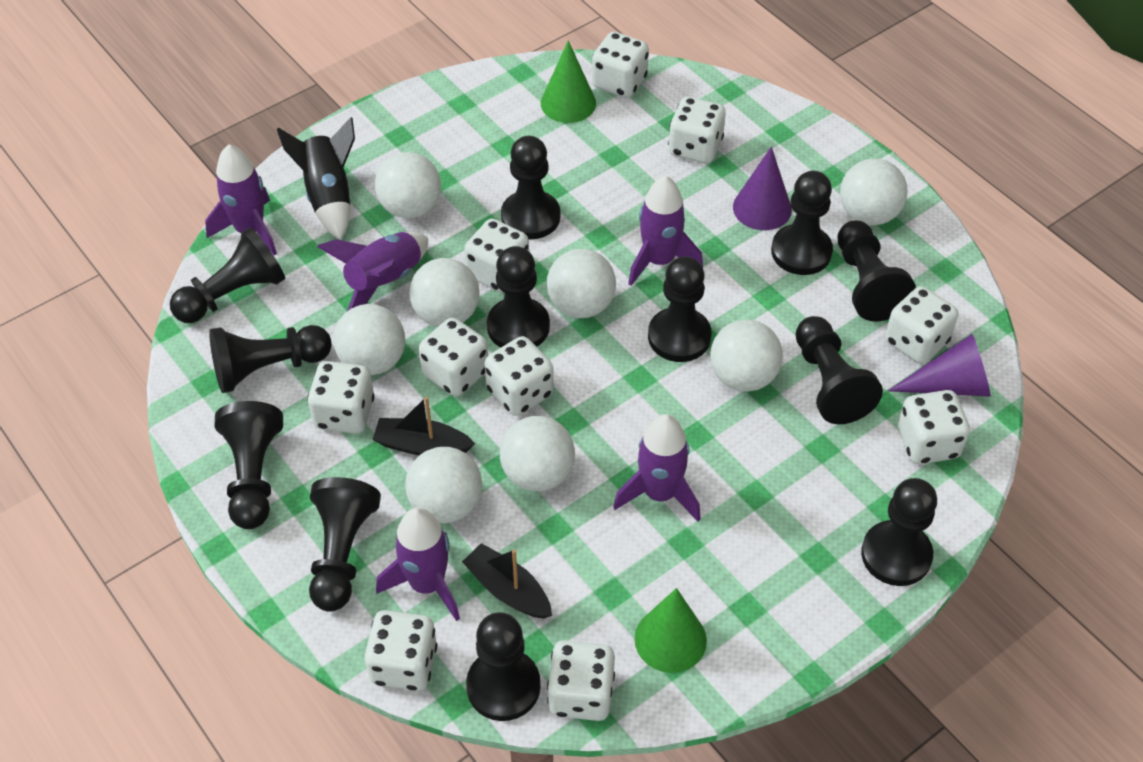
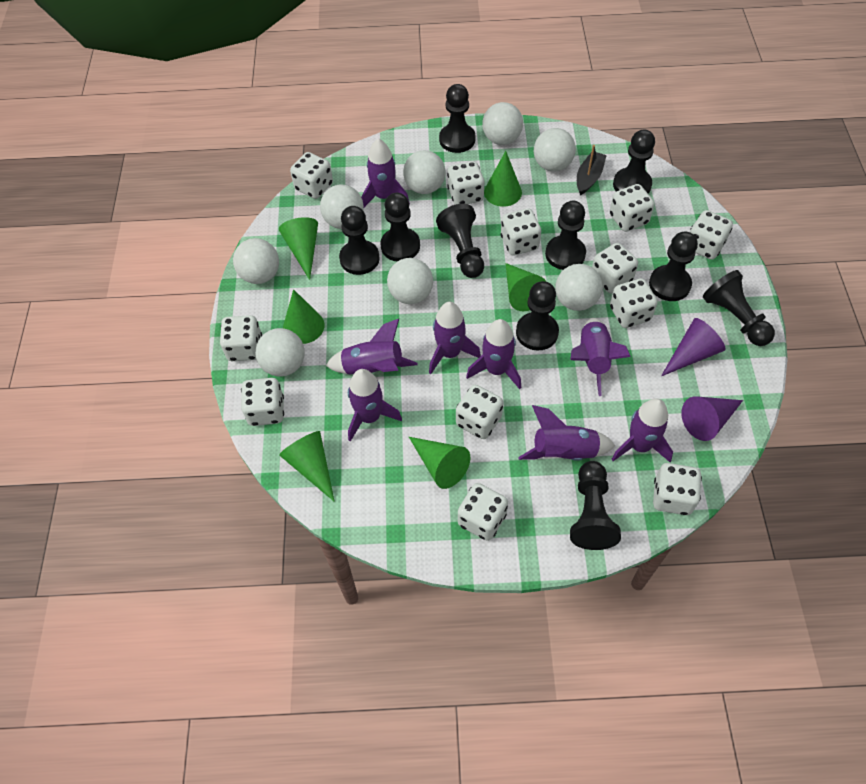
black boat: [372,396,475,455] [462,543,552,618] = 2 -> [577,145,607,195] = 1
black pawn: [170,227,285,323] [209,325,332,393] [215,401,283,529] [309,477,381,612] [466,612,540,721] [487,246,550,348] [501,136,560,240] [648,256,711,362] [771,171,833,275] [796,316,883,424] [837,221,916,321] [861,478,937,586] = 12 -> [339,206,380,275] [381,193,420,262] [436,204,484,278] [439,84,476,153] [516,281,559,351] [545,201,586,270] [570,461,621,550] [613,130,655,194] [649,231,698,301] [703,270,775,346] = 10
black rocket: [277,117,355,240] = 1 -> none = 0
green cone: [541,40,596,123] [634,588,707,673] = 2 -> [279,217,318,280] [279,431,335,502] [283,289,325,344] [409,437,470,489] [484,151,522,207] [505,263,546,311] = 6
purple rocket: [205,144,277,255] [317,232,428,311] [376,508,460,621] [613,414,701,522] [628,176,703,286] = 5 -> [326,319,418,374] [348,369,402,442] [361,139,410,207] [429,302,481,374] [466,319,521,389] [518,405,615,461] [571,318,631,396] [611,398,673,462] = 8
white dice: [307,361,375,434] [365,610,437,691] [419,318,488,397] [464,219,529,293] [484,336,554,416] [547,640,615,721] [592,32,649,98] [668,97,726,164] [885,286,958,364] [898,390,970,464] = 10 -> [220,315,262,361] [241,378,284,426] [290,152,333,199] [447,161,484,205] [456,385,503,439] [458,483,508,541] [501,209,541,256] [592,243,638,294] [609,184,654,232] [610,278,657,328] [653,463,702,515] [690,210,733,260] = 12

